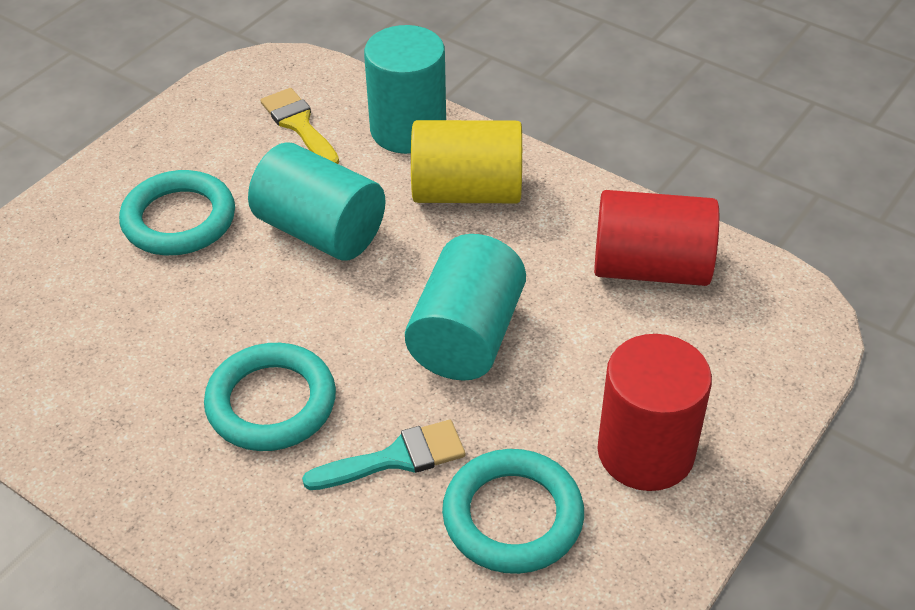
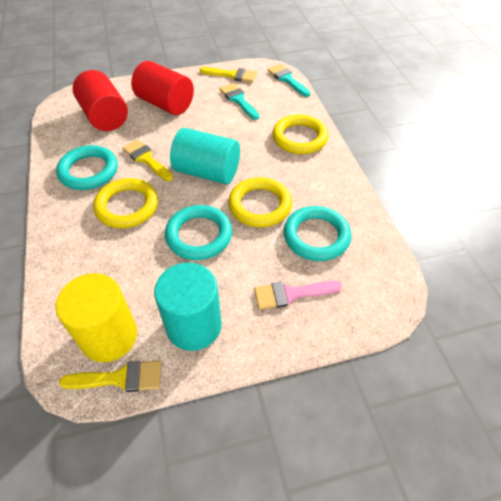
pink brush: none = 0 -> [254,281,342,310] = 1
turquoise brush: [302,420,465,490] = 1 -> [219,83,260,120] [267,64,311,97] = 2
turquoise cylinder: [248,142,385,261] [364,25,446,154] [405,234,526,381] = 3 -> [154,263,222,351] [170,128,240,184] = 2
yellow brush: [260,88,339,164] = 1 -> [59,361,161,392] [122,139,173,181] [199,67,257,82] = 3
yellow ring: none = 0 -> [93,178,158,228] [228,177,292,227] [272,114,328,154] = 3

